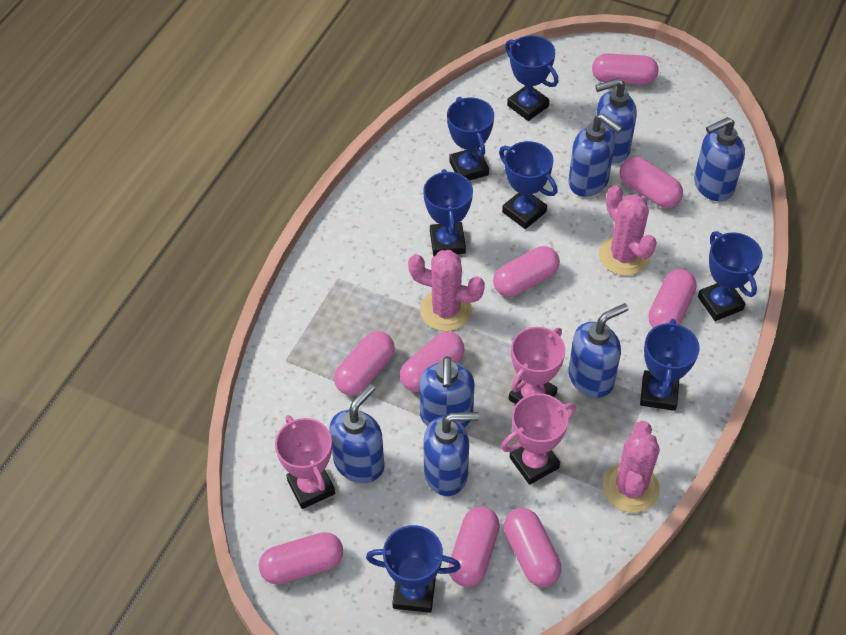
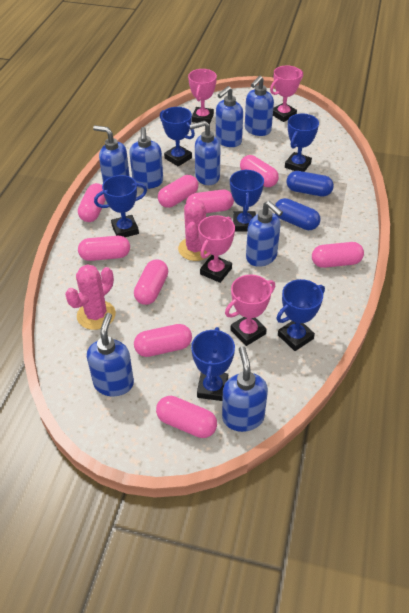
blue capsule: none = 0 -> [275,198,320,230] [286,171,334,196] = 2
blue soap dispenser: [329,384,384,483] [419,356,475,427] [423,412,479,496] [568,114,623,197] [568,303,628,398] [595,78,637,164] [694,117,745,202] = 7 -> [87,313,134,396] [93,125,130,183] [129,127,163,189] [189,121,220,185] [216,86,243,147] [222,346,268,432] [245,76,274,136] [246,201,283,267] = 8
blue trophy: [366,525,461,613] [423,169,473,256] [447,97,494,181] [499,141,558,229] [505,35,558,121] [640,319,700,411] [698,231,763,321] = 7 -> [94,175,147,237] [160,107,195,167] [191,327,235,401] [230,169,264,232] [276,279,325,351] [285,114,319,172] = 6
pink cactus: [408,250,485,331] [599,185,657,276] [603,421,660,513] = 3 -> [65,264,116,330] [178,199,211,261] = 2
pink trophy: [275,415,335,509] [501,393,576,485] [509,327,565,404] = 3 -> [188,69,217,124] [198,215,235,283] [225,275,275,346] [270,65,303,122] = 4

